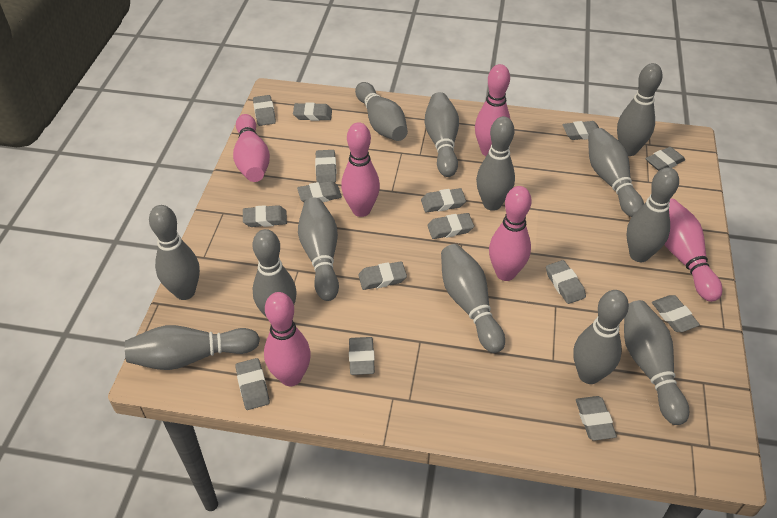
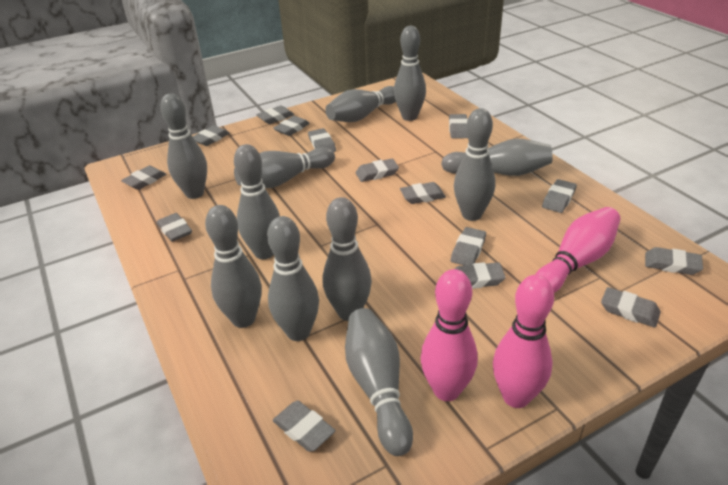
grey bowling pin: [125,325,260,370] [149,205,200,300] [253,229,297,316] [298,198,339,301] [355,82,408,141] [424,92,459,177] [441,244,505,353] [476,116,515,211] [573,290,629,384] [588,128,644,217] [617,63,663,156] [624,300,689,425] [626,167,679,262] = 13 -> [160,93,207,199] [205,205,262,328] [234,144,280,259] [234,147,335,188] [267,216,319,341] [323,197,372,321] [325,86,396,122] [345,308,413,456] [394,26,426,121] [441,139,552,176] [454,108,495,221] = 11
pink bowling pin: [233,114,270,182] [264,292,311,386] [341,122,380,217] [475,64,510,156] [489,186,532,281] [664,199,722,302] = 6 -> [420,269,478,401] [493,275,554,408] [535,207,620,293] = 3

